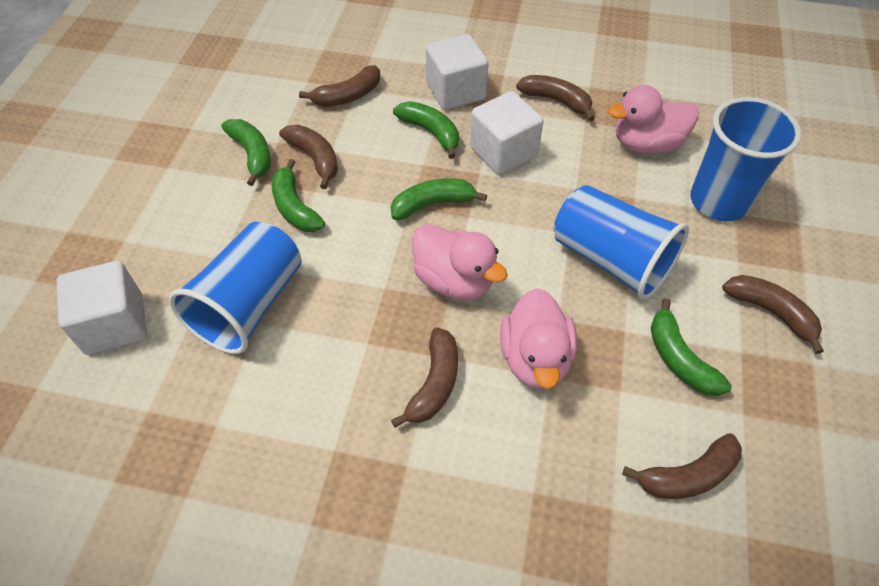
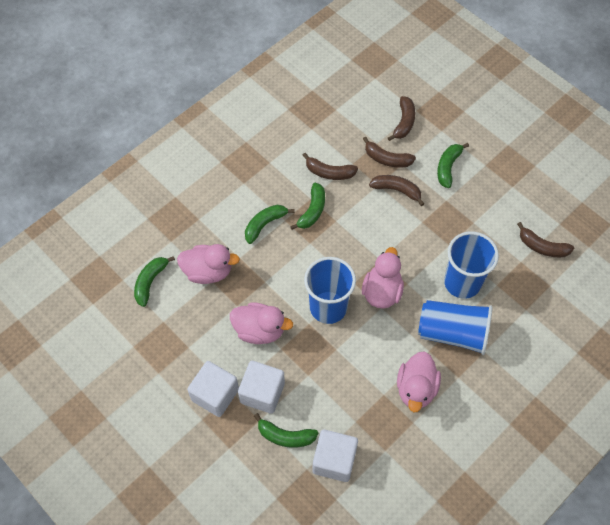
brown banana: [279,125,338,189] [299,65,380,107] [391,328,458,428] [516,75,595,121] [622,433,742,499] [722,275,824,354] = 6 -> [303,153,358,180] [363,137,416,167] [369,175,424,206] [388,96,415,141] [517,222,574,257] = 5
pink duck: [412,224,508,300] [500,288,577,389] [608,85,699,154] = 3 -> [177,244,240,284] [230,302,293,344] [362,247,404,308] [397,351,441,412] = 4

